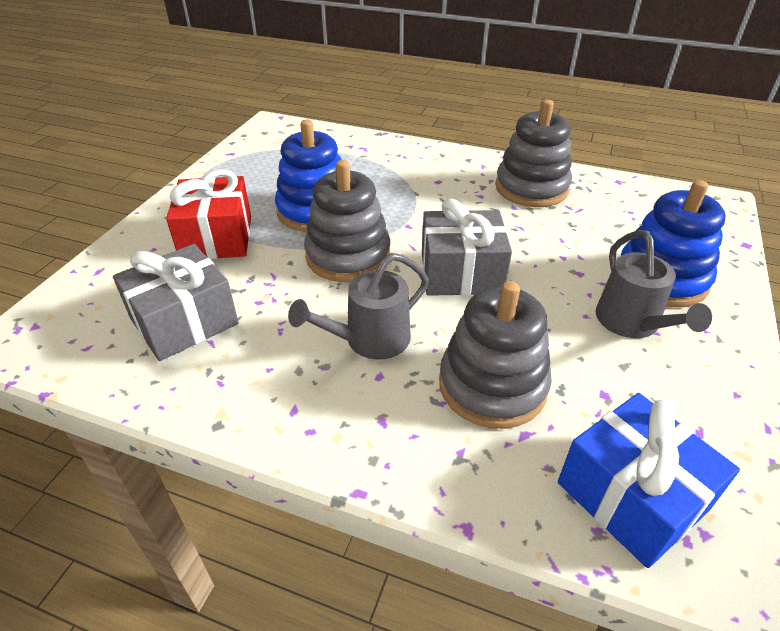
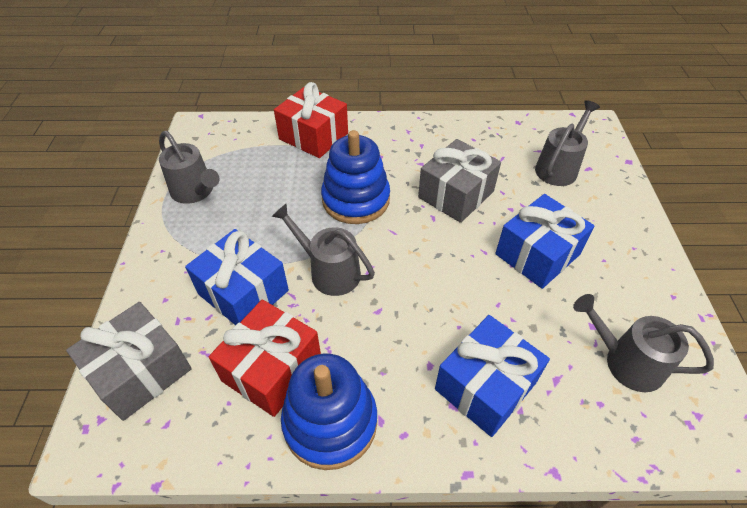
blue gift: [558,393,740,568] = 1 -> [185,229,289,325] [435,315,550,437] [495,194,595,289] = 3
grey stacking toy: [304,160,391,282] [439,281,552,429] [495,100,572,207] = 3 -> none = 0
grey watering can: [288,253,429,359] [596,230,712,338] = 2 -> [159,131,220,204] [271,204,375,296] [535,100,600,186] [573,294,714,392] = 4
red gift: [166,169,251,259] = 1 -> [209,299,321,417] [274,82,348,158] = 2

